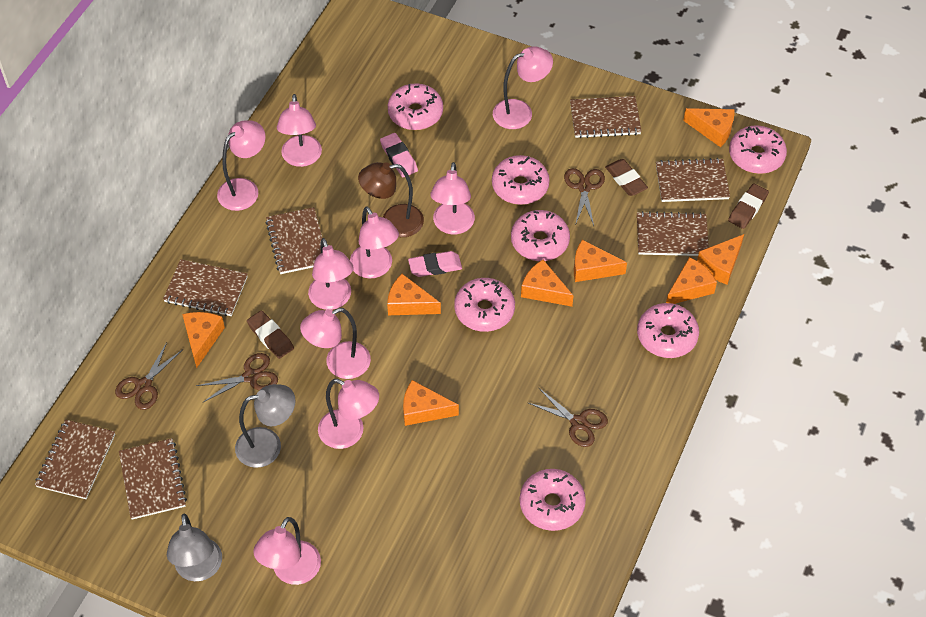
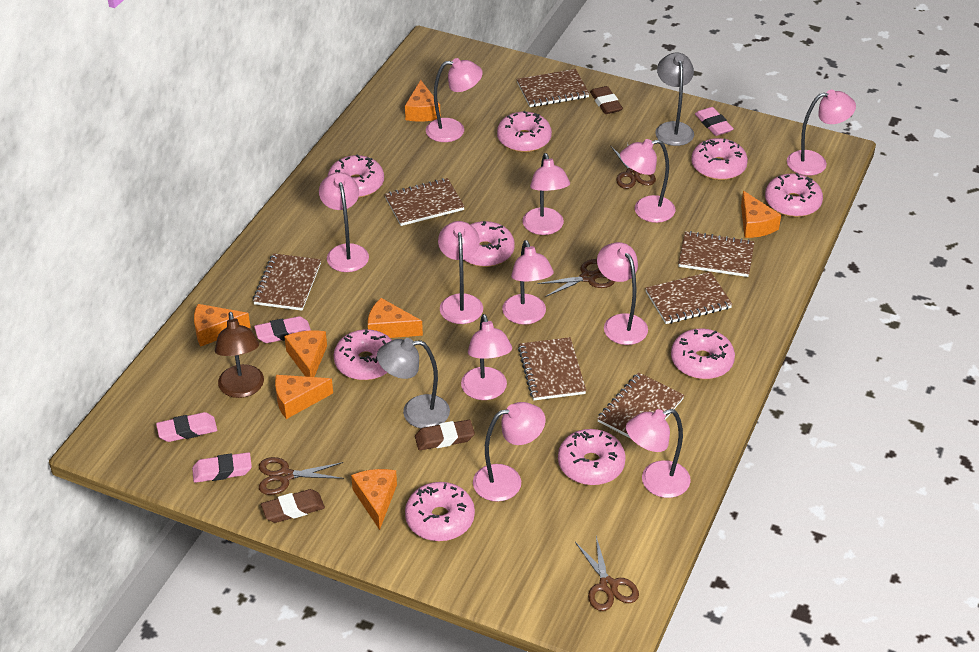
orange cheese: [182,312,225,368] [387,274,441,315] [403,380,459,426] [521,260,574,307] [574,240,627,282] [666,257,717,304] [683,108,734,147] [697,234,744,285] = 8 -> [194,304,251,347] [275,375,333,419] [284,330,327,377] [351,469,397,530] [368,298,423,338] [405,80,440,122] [741,191,781,238] = 7
pink donut: [388,83,443,130] [454,278,515,332] [492,155,550,205] [511,210,570,261] [520,469,586,531] [637,303,699,358] [729,125,787,174] = 7 -> [328,155,384,198] [333,329,392,380] [405,482,475,541] [464,221,515,267] [497,111,552,152] [558,429,626,485] [671,328,735,379] [691,138,748,180] [765,173,823,217] = 9
pink eraser: [380,133,418,177] [408,251,462,277] = 2 -> [156,412,217,442] [192,452,252,483] [254,316,311,343] [695,107,734,136] = 4
pink lamp: [217,121,266,211] [253,517,321,585] [277,94,322,167] [300,308,371,379] [308,238,354,310] [318,379,379,449] [350,206,399,278] [430,162,475,234] [493,46,553,129] = 9 -> [319,172,369,272] [426,58,483,142] [438,221,483,324] [461,314,512,400] [473,402,546,502] [502,240,554,325] [522,153,570,235] [597,242,648,345] [620,139,676,223] [626,409,691,498] [787,90,856,175] = 11

